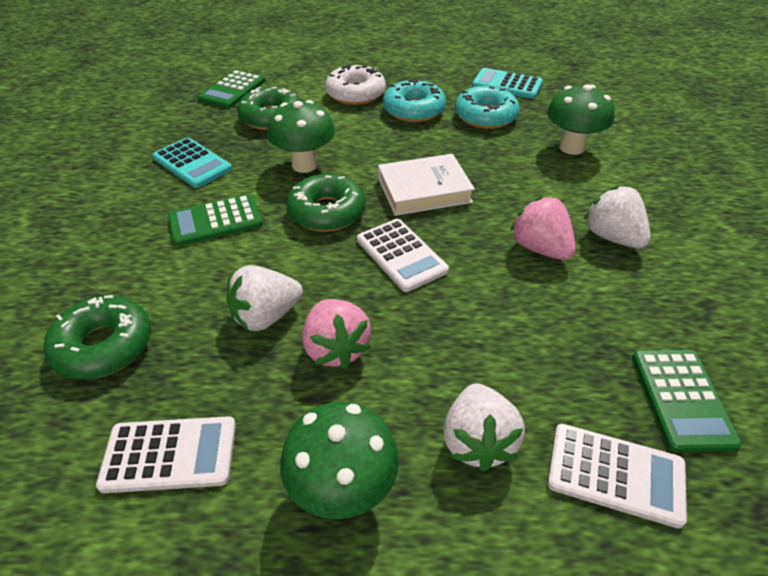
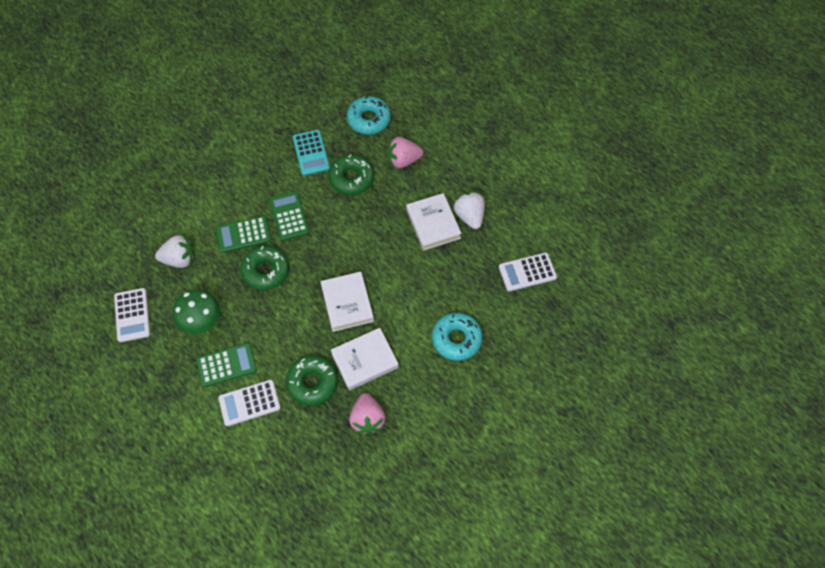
green mushroom: [267,100,335,173] [280,402,399,519] [547,85,615,155] = 3 -> [173,290,220,334] = 1
turquoise calculator: [152,137,232,188] [472,68,543,99] = 2 -> [293,130,330,175] = 1
white book: [378,154,475,216] = 1 -> [320,272,374,332] [331,328,399,390] [406,193,462,251] = 3
white donut: [325,64,386,105] = 1 -> none = 0
white strawberry: [227,265,303,331] [443,383,525,472] [584,186,651,248] = 3 -> [155,235,195,268] [454,192,485,229] = 2

